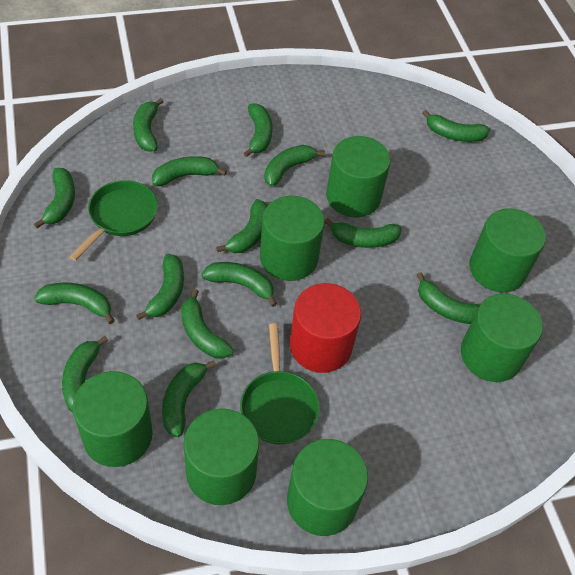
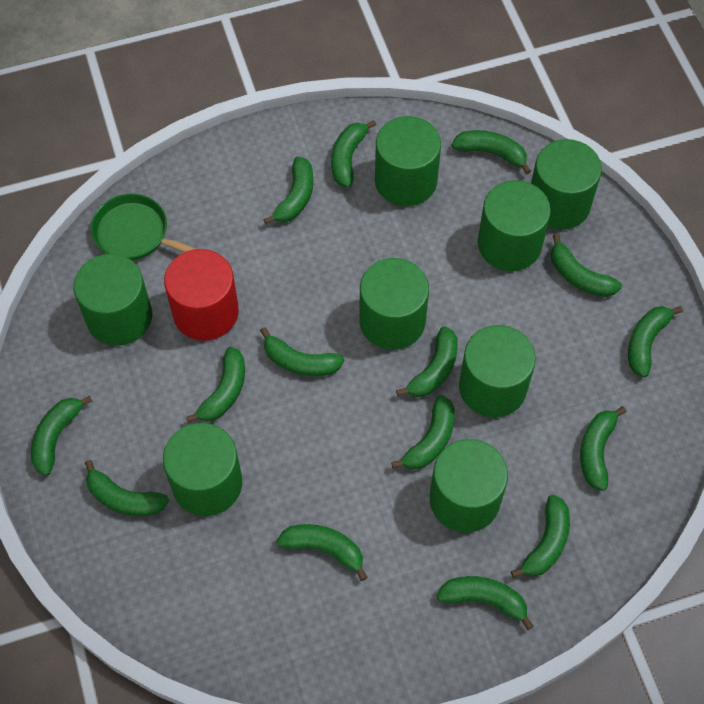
green cylinder: [72,371,153,467] [184,408,259,505] [260,196,325,281] [287,439,368,536] [326,136,391,217] [461,294,543,382] [469,208,546,292] = 7 -> [74,254,152,346] [163,423,242,516] [359,258,429,350] [375,116,441,206] [430,439,508,533] [459,325,536,417] [478,180,551,271] [531,139,602,230] = 8
green pan: [69,180,158,261] [240,323,320,445] = 2 -> [91,194,196,260] = 1

